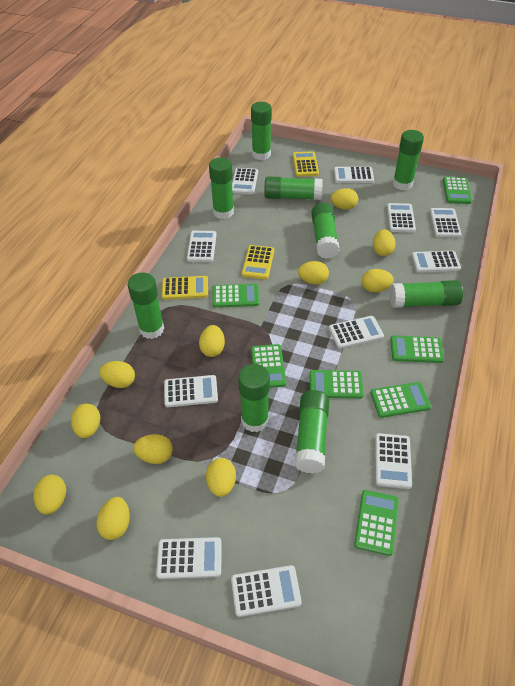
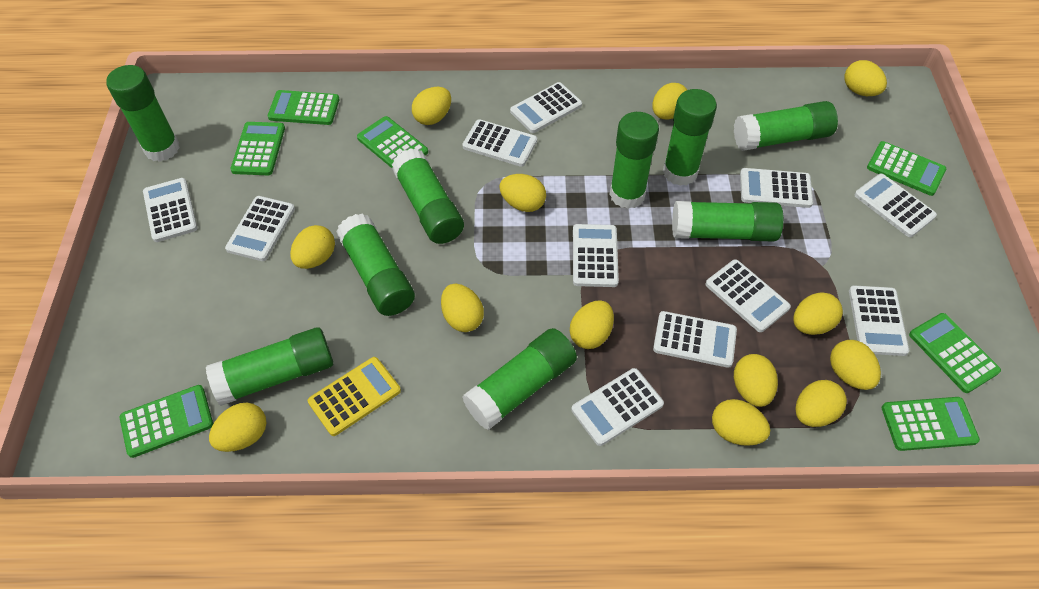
yellow calculator: [162,276,208,300] [242,245,274,280] [293,151,319,177] = 3 -> [308,357,401,436] = 1
yellow egg: [34,475,66,515] [71,403,100,438] [97,497,130,540] [99,361,135,388] [133,434,173,464] [199,325,225,357] [206,458,236,497] [298,261,329,285] [331,188,358,210] [362,269,394,293] [373,229,396,256] = 11 -> [209,403,266,452] [290,225,335,269] [412,87,451,125] [441,284,484,332] [499,174,546,212] [570,300,614,349] [652,83,687,120] [712,399,770,446] [734,354,778,407] [793,292,843,335] [795,380,847,427] [830,340,881,390] [844,60,887,96] = 13

